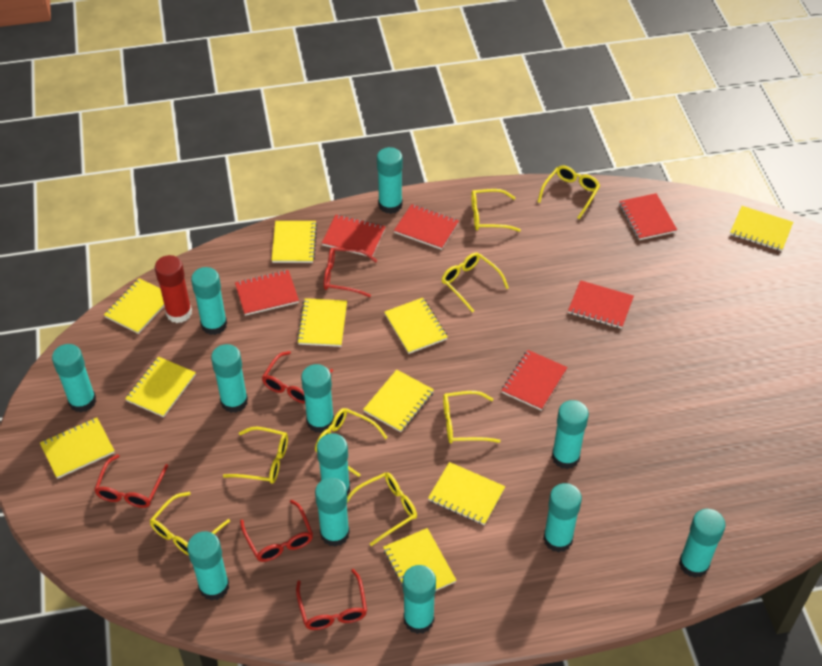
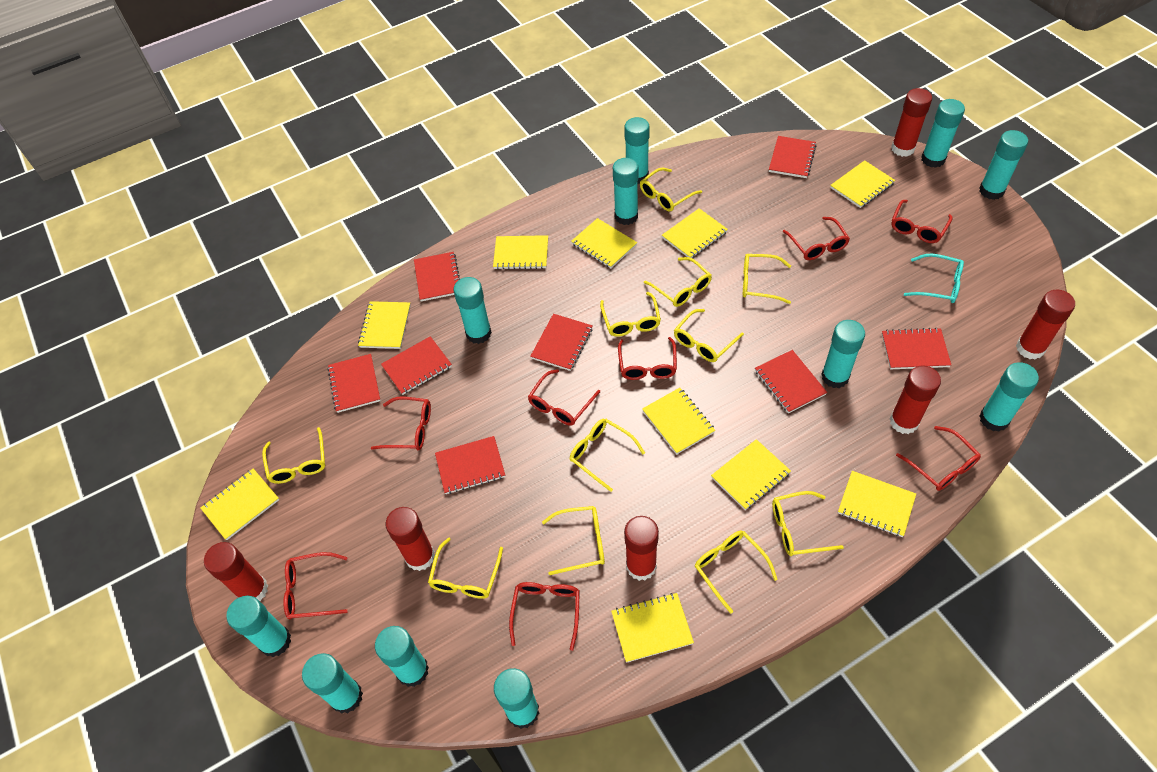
red glasses: [94,454,168,508] [240,500,313,562] [262,351,333,403] [296,569,367,630] [324,247,378,297] = 5 -> [284,552,348,619] [371,397,431,450] [509,582,580,651] [528,369,600,426] [618,337,677,380] [782,217,850,260] [891,200,953,243] [896,426,981,491] = 8
red glue stick: [155,255,192,323] = 1 -> [204,542,268,601] [386,507,435,571] [624,516,659,581] [890,365,941,434] [891,88,932,157] [1016,290,1075,360] = 6
red notebook: [235,270,299,316] [322,215,386,256] [394,204,459,250] [501,350,568,411] [568,280,634,329] [619,193,677,240] = 6 -> [328,354,381,413] [381,336,452,395] [414,252,460,301] [435,436,505,494] [530,314,593,371] [755,350,827,413] [769,136,816,178] [882,328,951,369] = 8
turquoise glasses: none = 0 -> [904,253,964,303] = 1
turquoise glue stick: [52,344,96,412] [187,531,229,601] [191,267,227,335] [211,344,248,413] [301,364,334,433] [315,477,350,547] [317,433,350,497] [377,147,403,214] [403,565,436,634] [543,483,582,553] [552,400,589,469] [679,509,726,578] = 12 -> [226,596,291,657] [302,653,363,714] [375,626,429,687] [453,277,492,344] [494,668,539,729] [613,158,639,225] [624,117,650,184] [821,320,865,388] [921,99,965,168] [979,130,1028,200] [979,362,1039,432] = 11
yellow glasses: [149,492,230,556] [223,427,288,484] [315,408,388,477] [347,472,417,546] [442,252,509,313] [443,391,500,443] [471,189,521,232] [538,165,600,219] = 8 -> [262,427,325,484] [428,537,503,599] [542,506,605,575] [570,419,645,492] [600,292,661,337] [640,168,702,212] [644,257,712,307] [674,309,744,362] [695,531,778,614] [743,254,791,304] [772,491,844,556] = 11

